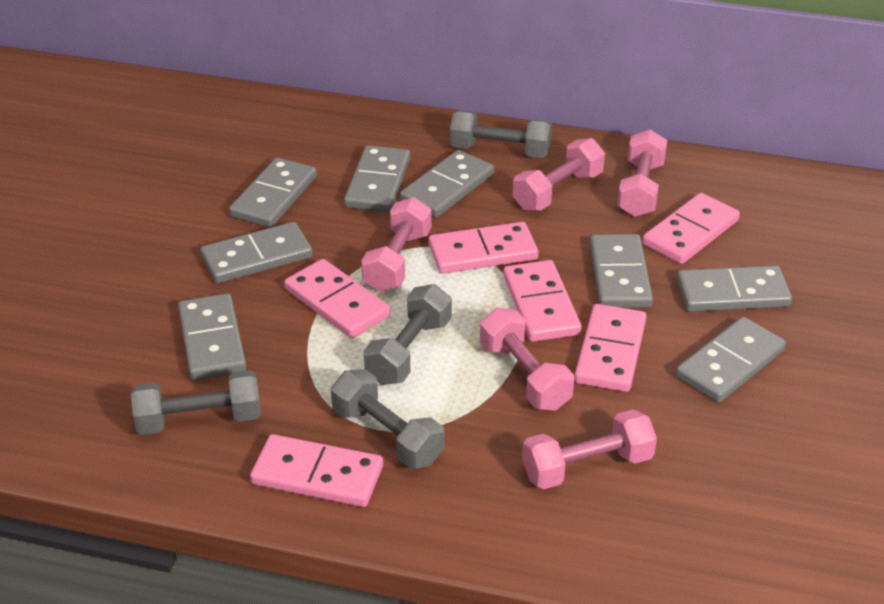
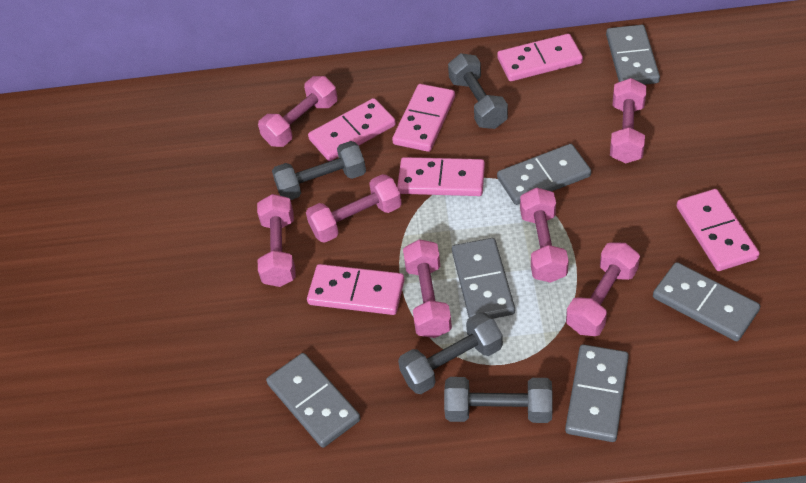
grey domino: [178,293,246,380] [200,222,313,283] [229,158,317,228] [344,145,410,212] [400,150,494,218] [590,234,653,308] [676,317,786,403] [677,266,792,312] = 8 -> [266,353,361,448] [452,238,515,319] [497,144,591,205] [565,344,629,442] [606,25,660,85] [653,262,760,341] = 6
pink dumbbell: [361,197,432,292] [480,308,574,411] [513,138,605,211] [522,409,657,489] [617,129,667,217] = 5 -> [257,194,296,287] [258,76,338,147] [306,174,402,243] [403,239,452,338] [520,187,569,283] [566,242,640,336] [610,78,646,163] = 7

